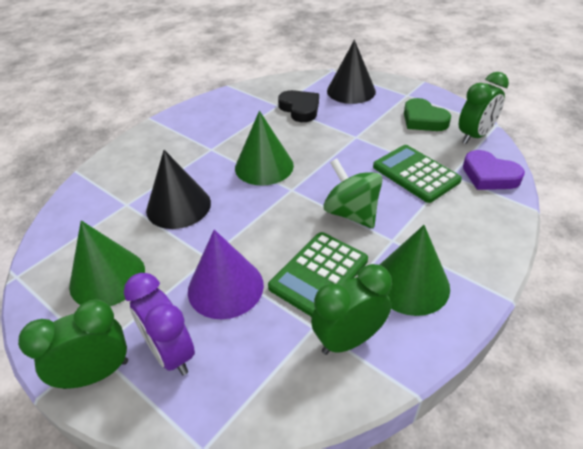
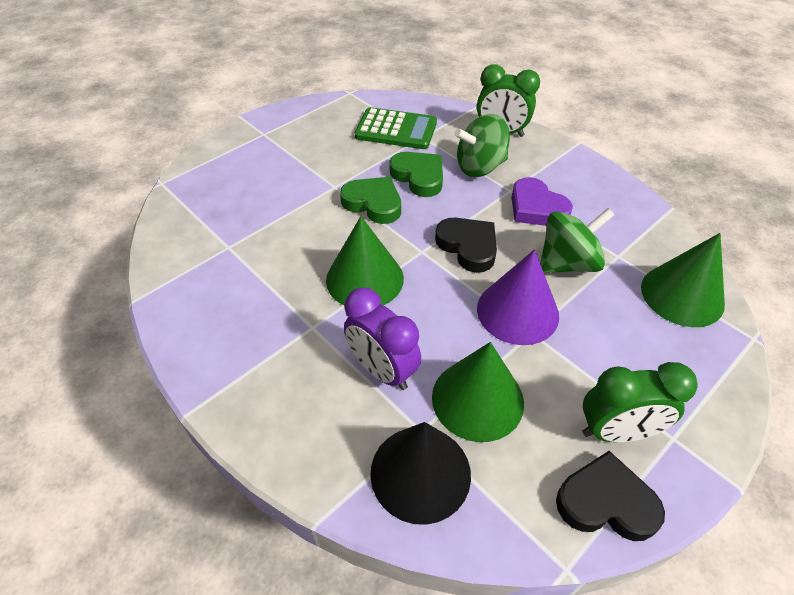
black cone: [146,150,211,229] [327,40,376,104] = 2 -> [370,422,471,525] = 1
black heart: [278,90,319,122] = 1 -> [435,218,497,273] [556,451,665,541] = 2
green calculator: [268,232,368,317] [373,145,462,203] = 2 -> [355,107,437,149] = 1
green clock: [18,299,128,389] [311,264,392,355] [459,72,509,144] = 3 -> [477,64,540,137] [583,362,698,442] = 2
green heart: [404,98,451,131] = 1 -> [340,177,401,224] [390,152,443,197] = 2
green spinning top: [323,158,383,228] = 1 -> [454,114,510,177] [540,208,614,273] = 2

